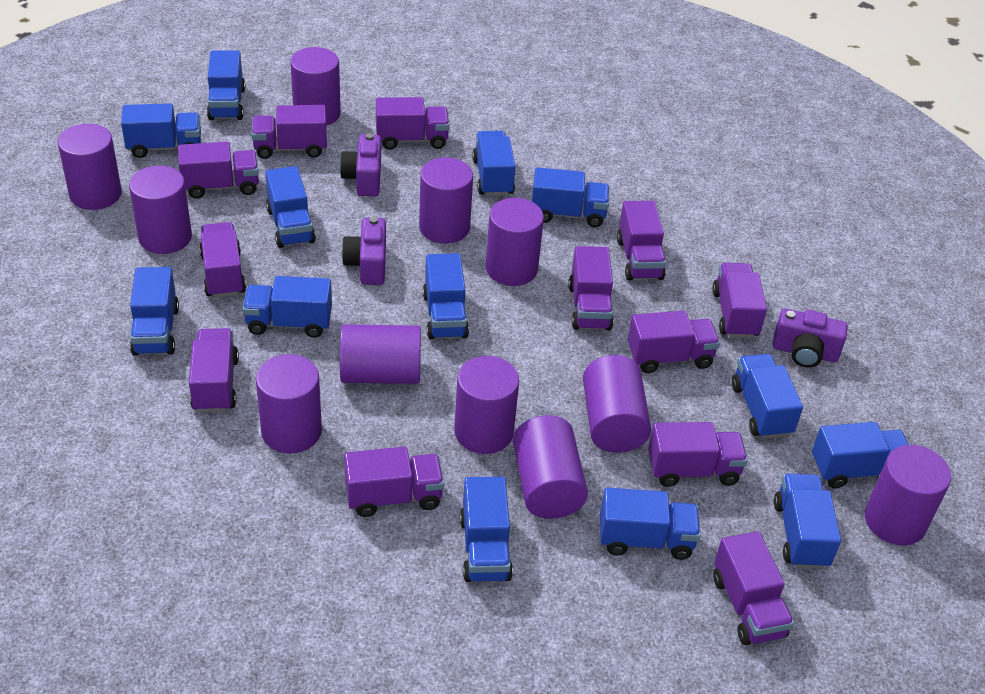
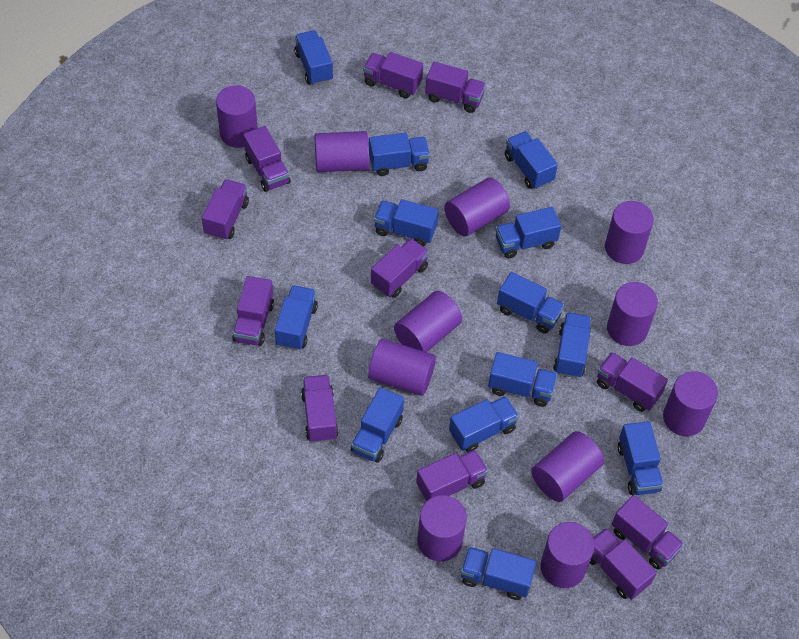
purple camera: [340,133,381,196] [342,216,386,285] [773,309,848,368] = 3 -> none = 0
purple truck: [178,142,259,199] [189,328,239,413] [199,222,246,298] [252,105,327,159] [344,446,444,517] [376,97,450,150] [568,246,614,331] [617,201,666,281] [628,311,720,373] [648,422,748,487] [712,263,767,338] [713,531,794,645] = 12 -> [202,179,249,240] [232,276,274,346] [243,126,290,192] [301,375,339,443] [363,52,423,99] [371,238,429,298] [416,450,488,501] [425,61,486,113] [590,527,657,600] [597,352,668,412] [612,495,684,570] = 11

